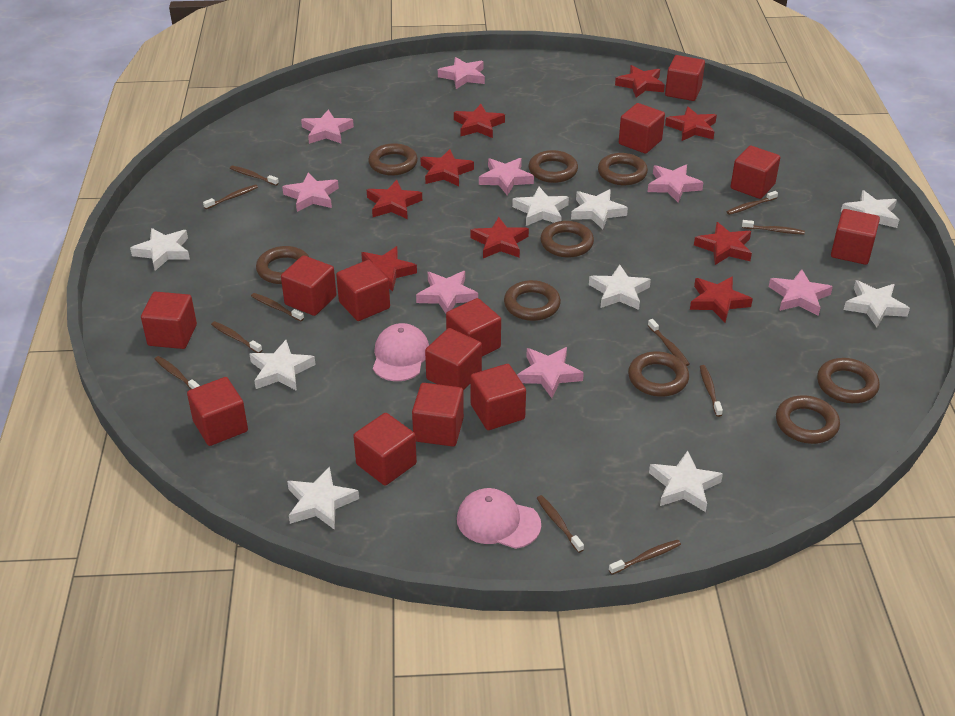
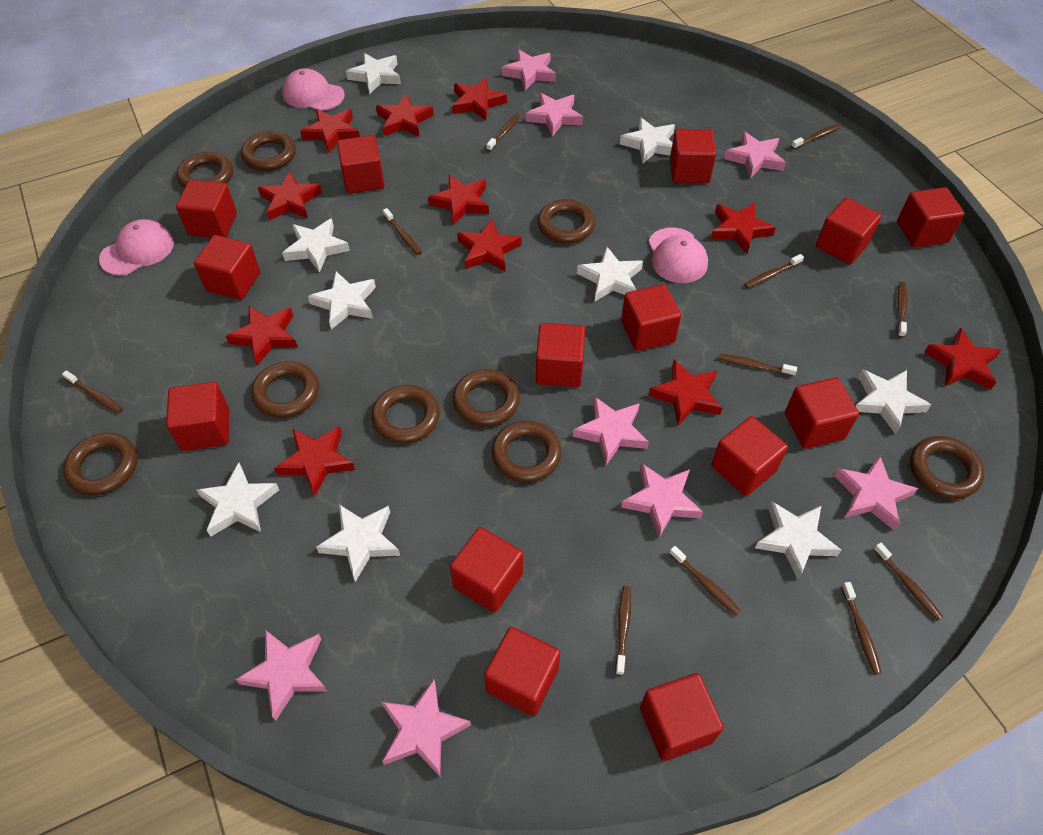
pink cap: [373,323,429,381] [457,488,541,549] = 2 -> [99,219,174,276] [282,68,345,111] [648,227,708,283] = 3
red cube: [141,292,197,349] [187,377,248,446] [281,255,337,316] [336,260,390,321] [353,413,417,486] [412,383,464,447] [425,328,482,390] [446,298,501,356] [470,364,526,430] [619,103,665,154] [665,55,705,101] [730,145,780,199] [831,209,880,265] = 13 -> [166,382,229,451] [176,180,237,238] [194,235,260,300] [337,135,384,194] [450,527,523,613] [484,627,560,716] [536,323,585,387] [621,284,681,351] [640,673,724,761] [670,129,716,183] [711,416,788,496] [785,377,859,449] [816,198,881,265] [897,187,965,248] = 14
red star: [361,246,417,292] [367,180,422,219] [420,149,474,187] [454,104,505,138] [471,217,529,258] [615,65,665,97] [665,106,717,141] [690,276,753,322] [694,222,752,265] = 9 -> [226,306,298,366] [258,171,322,220] [274,426,355,496] [300,109,360,153] [376,94,434,137] [428,175,489,225] [452,77,507,121] [457,219,521,271] [648,360,722,425] [711,202,776,253] [924,327,1001,390] = 11

